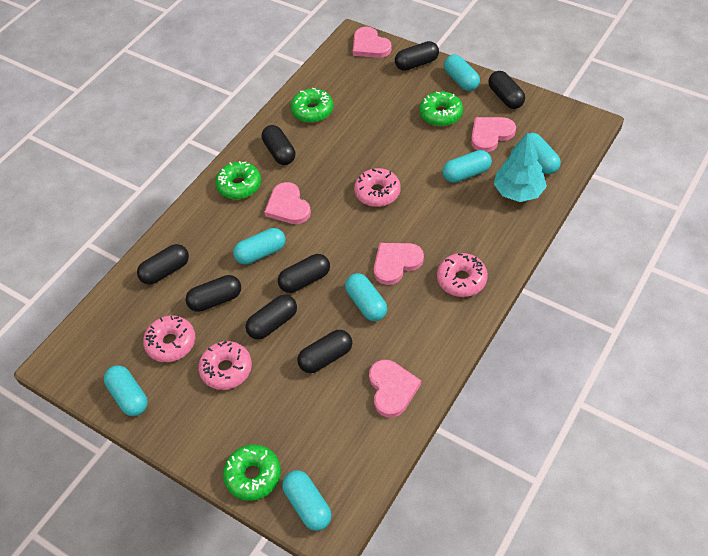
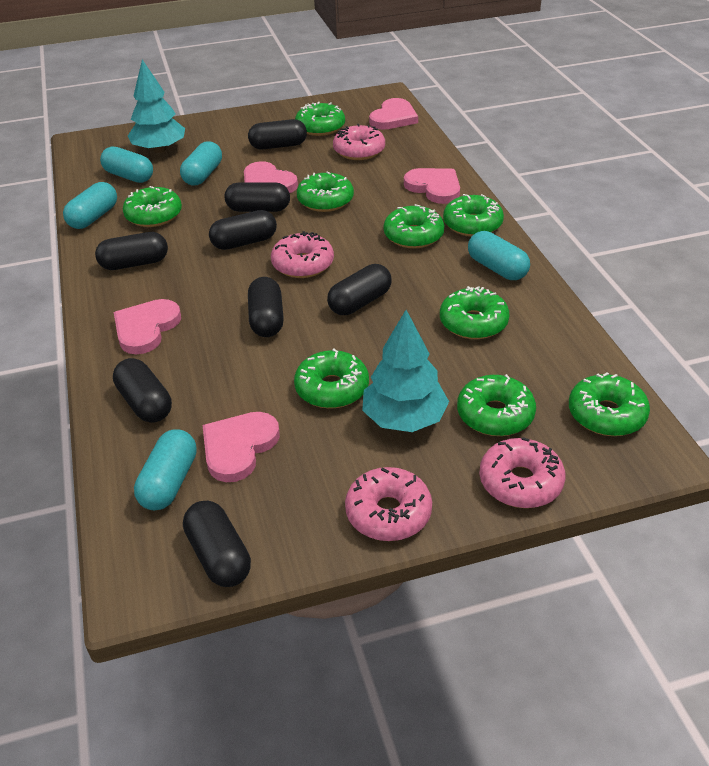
green donut: [215,161,261,199] [223,444,281,501] [291,88,333,123] [420,92,463,126] = 4 -> [123,186,182,227] [294,349,369,408] [295,102,345,136] [297,171,354,212] [384,204,445,249] [440,286,510,339] [443,194,504,237] [457,374,536,436] [569,372,650,436] = 9
turquoise capsule: [104,365,148,416] [233,228,286,265] [282,470,332,531] [345,273,387,321] [442,150,492,183] [444,55,480,91] [528,133,561,174] = 7 -> [63,182,117,229] [100,147,153,183] [134,429,197,510] [180,141,222,185] [468,231,530,280] = 5
turquoise tree: [494,133,547,202] = 1 -> [128,59,185,153] [362,310,449,432] = 2

